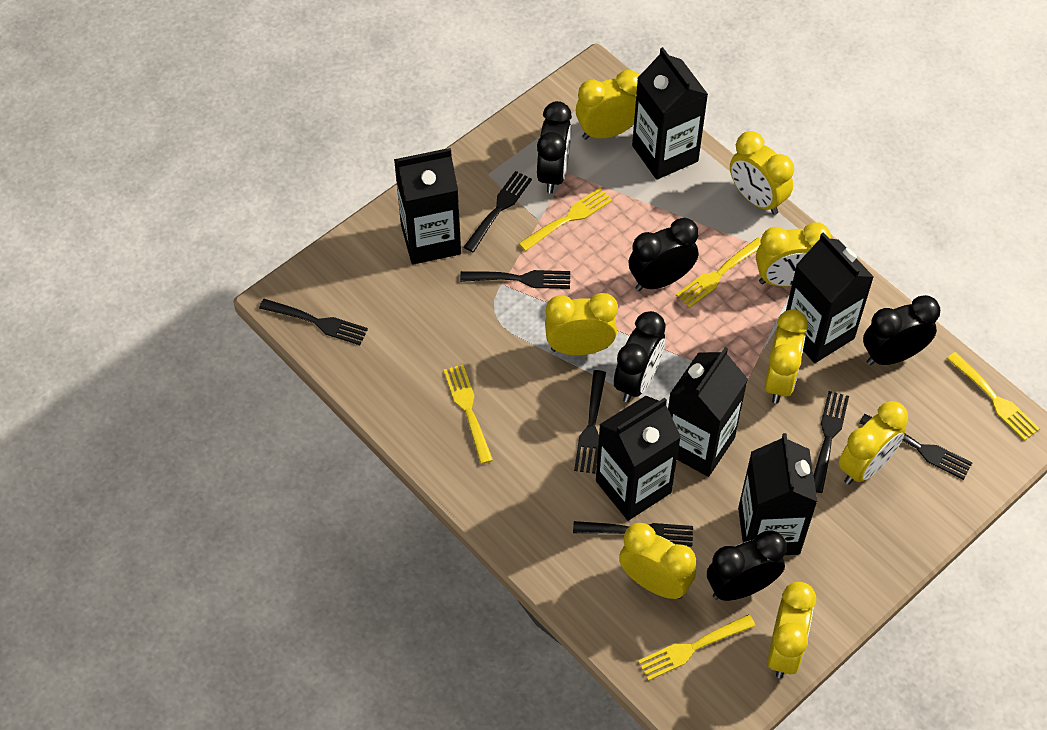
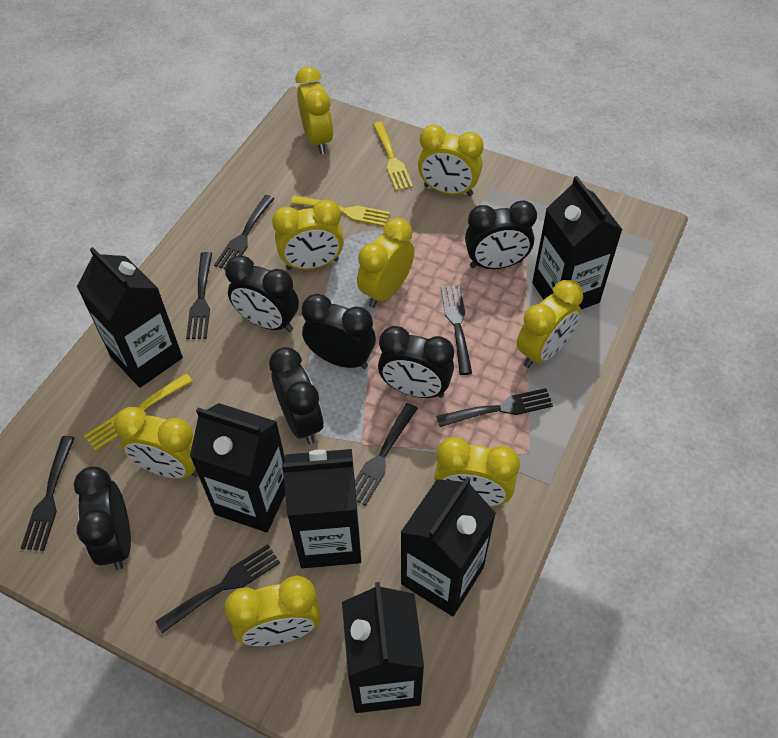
black clock: [537,101,572,193] [614,311,666,403] [629,218,699,291] [707,530,787,601] [863,295,940,365] = 5 -> [74,467,131,570] [225,256,299,332] [269,347,324,444] [302,294,376,369] [378,326,454,398] [465,200,537,269] = 6
yellow fork: [444,364,493,464] [518,188,612,251] [638,614,756,681] [676,237,761,308] [947,352,1040,441] = 5 -> [84,373,193,451] [290,196,390,226] [373,122,413,191] = 3

